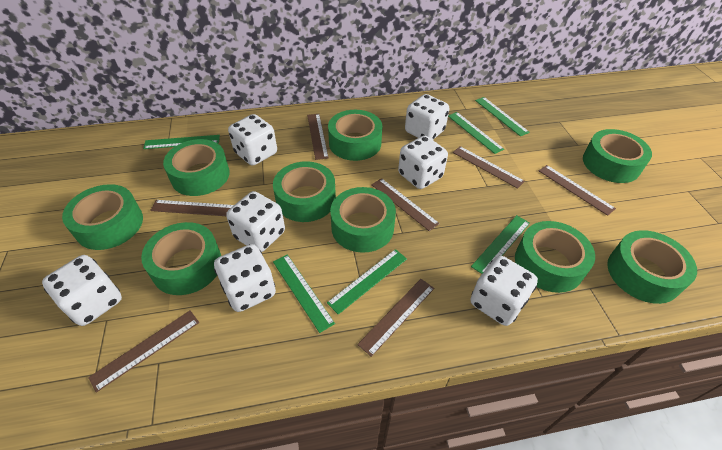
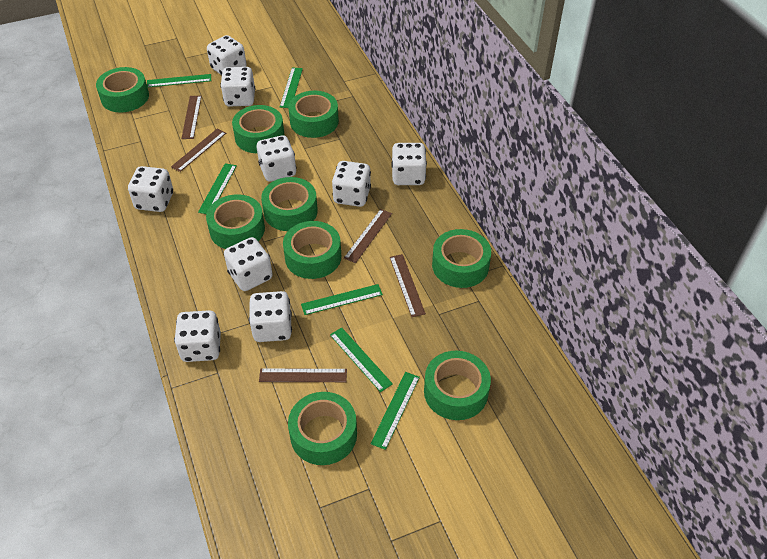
brown ruler: [88,310,199,393] [150,200,234,216] [307,114,329,160] [357,279,434,357] [371,178,440,231] [453,146,525,189] [539,165,616,216] = 7 -> [171,129,226,172] [181,96,202,139] [259,368,347,382] [344,209,392,263] [390,254,426,317] = 5
white dice: [42,255,122,326] [214,244,276,312] [226,191,285,252] [228,114,277,166] [398,136,448,189] [405,94,449,140] [470,256,538,326] = 7 -> [128,166,173,212] [174,310,221,362] [207,35,247,75] [220,67,255,107] [224,237,273,291] [249,291,292,342] [257,135,296,182] [332,161,371,207] [391,143,427,185] = 9

